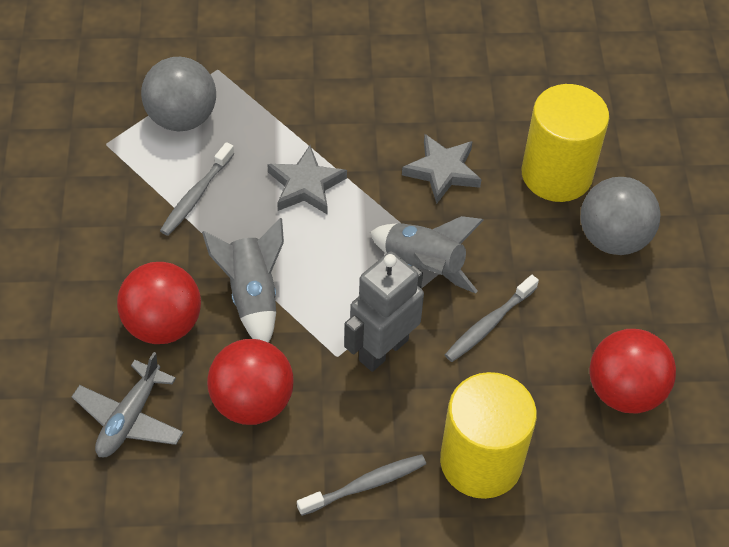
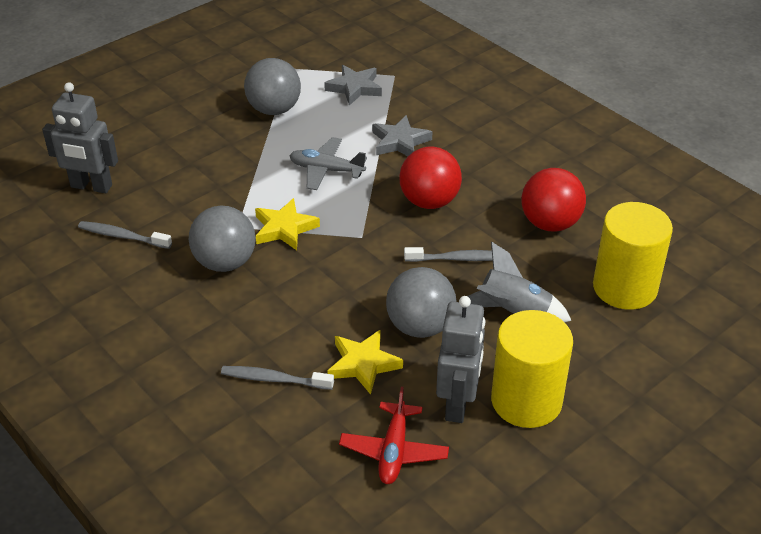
grey ball: [141,57,216,131] [581,177,661,255] = 2 -> [189,206,256,272] [244,58,301,115] [386,267,457,338] = 3
grey robot: [344,252,424,372] = 1 -> [42,82,118,193] [436,296,485,423] = 2
grey rocket: [202,218,284,343] [370,216,484,294] = 2 -> [468,242,572,322] = 1
red ball: [117,262,201,344] [207,339,294,425] [590,329,676,413] = 3 -> [399,147,462,209] [522,168,586,232] = 2
red plane: none = 0 -> [339,387,449,484] = 1
yellow star: none = 0 -> [255,198,320,250] [327,330,403,395] = 2

